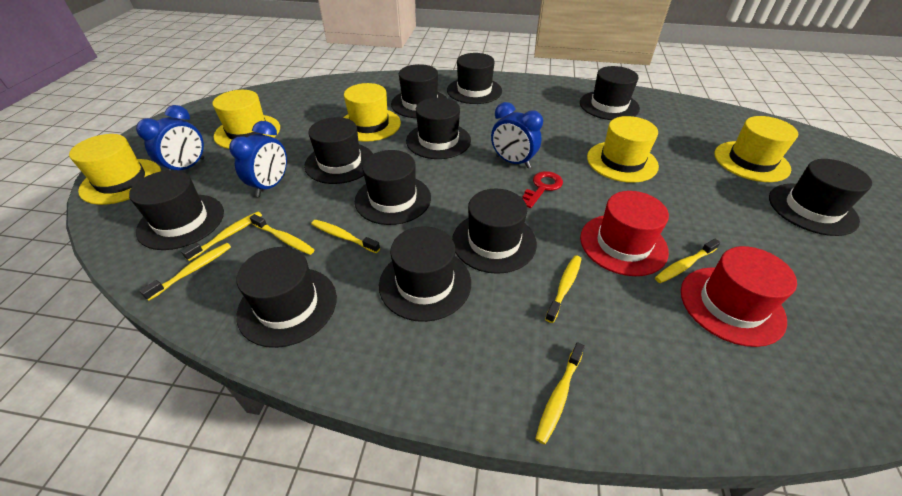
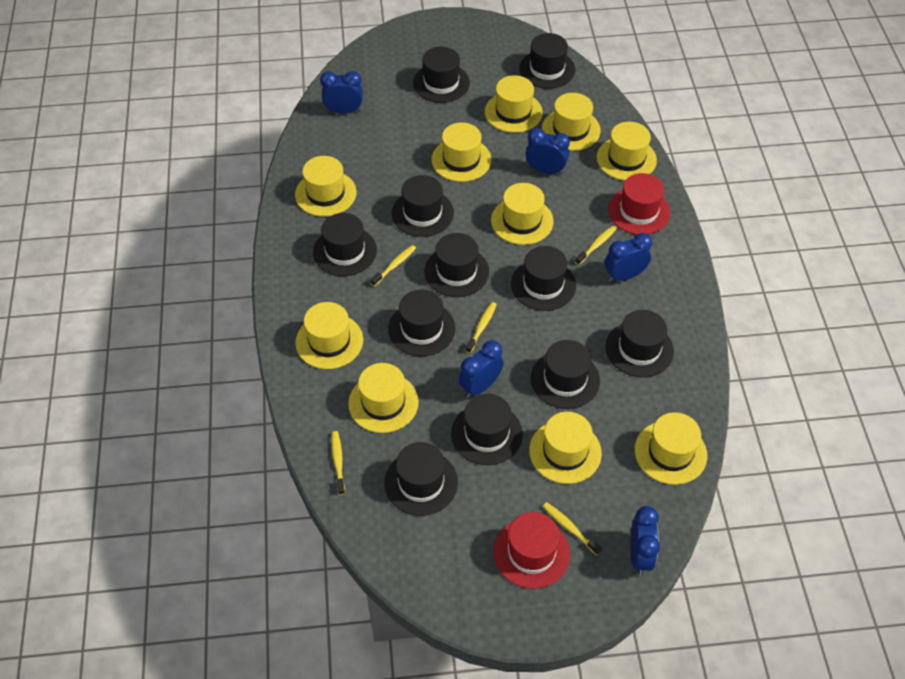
blue clock: [136,105,204,170] [229,121,287,197] [491,102,543,168] = 3 -> [320,71,363,114] [459,340,504,398] [526,128,570,175] [605,233,652,282] [630,506,660,575] = 5
red key: [522,171,563,208] = 1 -> none = 0
yellow hat: [69,134,161,205] [212,90,280,149] [343,83,401,142] [587,116,659,183] [714,116,798,182] = 5 -> [295,156,357,217] [295,302,363,369] [348,363,419,433] [432,122,491,182] [485,75,543,133] [491,183,554,245] [529,412,602,484] [542,93,601,151] [597,122,657,181] [635,412,707,485] = 10
yellow toothbrush: [139,243,231,301] [181,212,262,261] [250,214,315,255] [311,220,380,253] [535,342,585,444] [545,255,581,323] [655,239,721,283] = 7 -> [331,431,345,495] [370,245,416,287] [466,302,497,353] [543,502,602,555] [575,226,617,265] = 5

